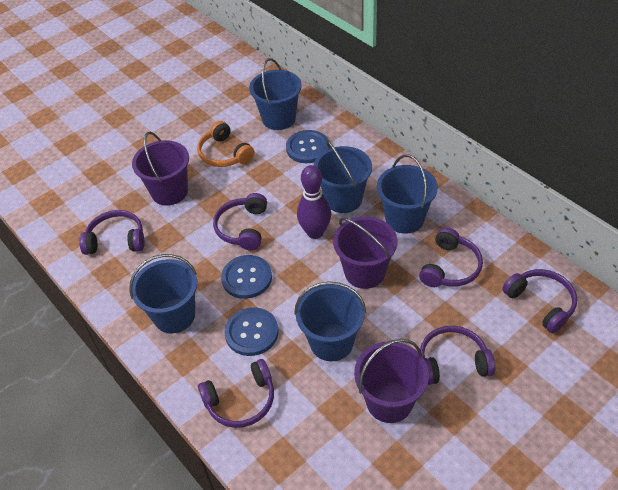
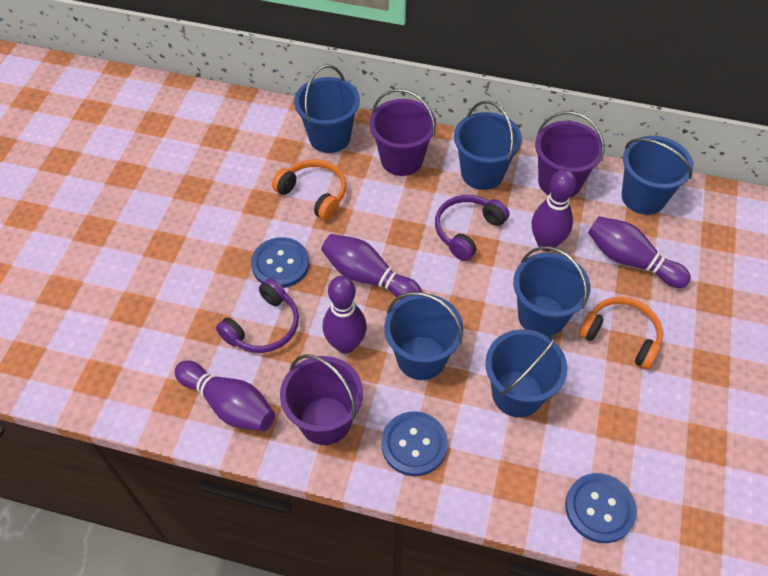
blue bucket: [129,254,197,333] [249,58,302,130] [294,282,366,361] [314,140,372,213] [377,154,438,234] = 5 -> [294,65,360,153] [384,292,463,380] [454,101,522,190] [485,329,567,417] [513,246,591,337] [622,136,694,215] = 6
orange headphones: [197,121,255,167] = 1 -> [272,159,346,221] [578,297,663,370] = 2
purple bowling pin: [297,165,331,239] = 1 -> [174,360,275,431] [321,234,422,300] [323,276,367,354] [532,169,576,251] [588,216,691,288] = 5
purple headphones: [79,210,144,255] [198,359,274,428] [213,193,267,250] [419,227,483,287] [420,326,496,385] [502,269,577,333] = 6 -> [216,278,299,353] [435,195,509,261] = 2

